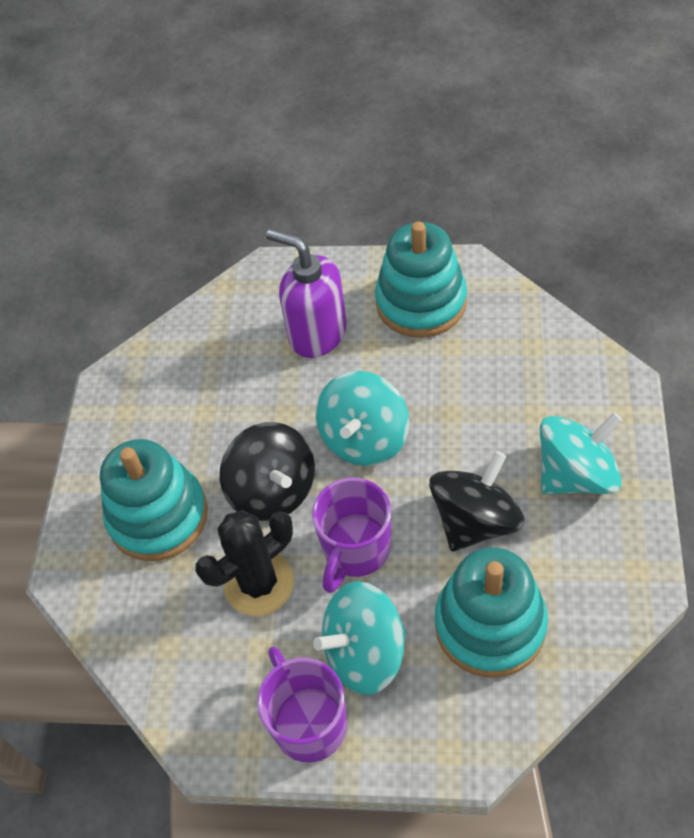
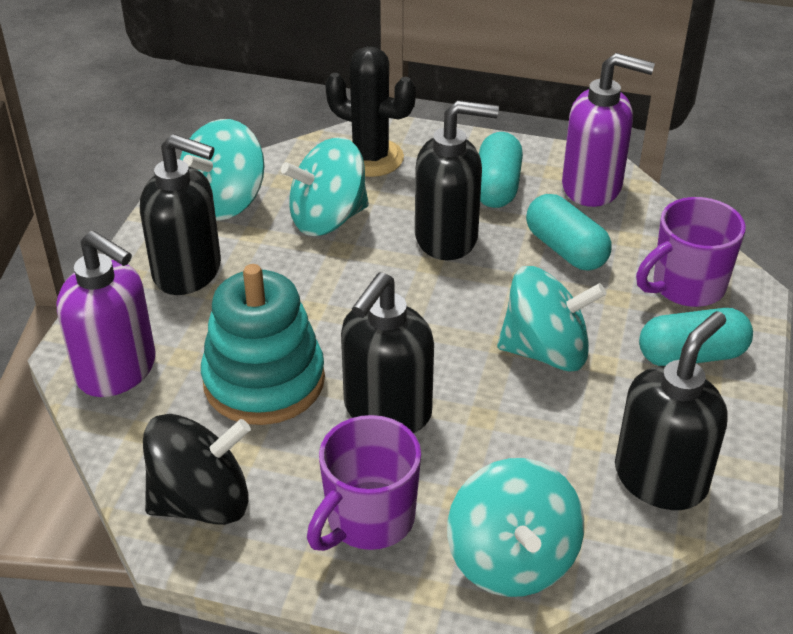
black soap dispenser: none = 0 -> [140,134,221,295] [341,272,434,433] [415,100,499,260] [615,311,728,510] = 4
black spinning top: [220,422,315,521] [429,451,525,551] = 2 -> [143,414,251,525] = 1
purple soap dispenser: [266,229,347,358] = 1 -> [57,230,156,397] [562,53,655,207] = 2
turquoise capsule: none = 0 -> [479,132,523,208] [526,194,612,270] [639,308,753,366] = 3
turquoise spinning top: [313,581,406,695] [316,371,409,466] [540,412,623,494] = 3 -> [180,119,265,221] [281,137,369,236] [447,458,584,597] [497,266,606,372] = 4
turquoise stacking toy: [100,439,208,561] [375,222,467,338] [435,547,548,678] = 3 -> [201,264,325,425] = 1

